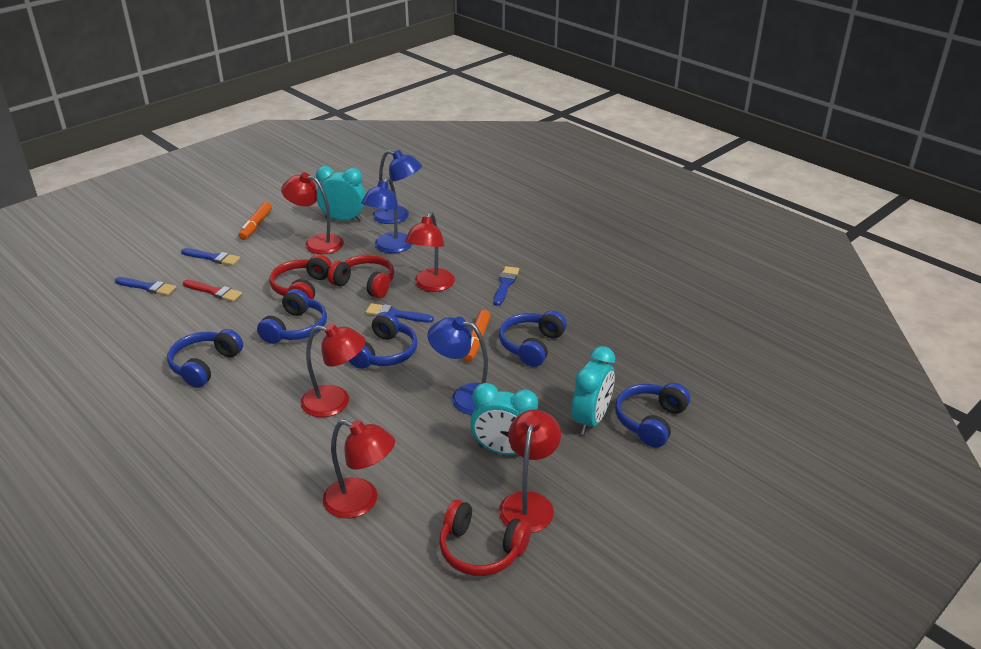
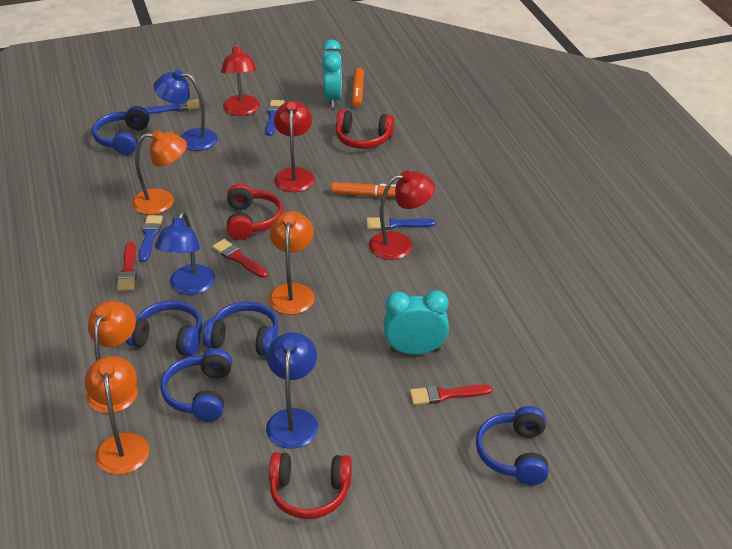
orange lamp: none = 0 -> [85,356,149,475] [86,301,138,413] [132,130,187,215] [269,211,315,315] = 4
red brush: [183,280,242,302] = 1 -> [117,242,137,291] [212,239,268,278] [410,384,492,405] = 3
red lamp: [281,173,344,254] [300,323,366,417] [323,419,395,518] [405,212,455,292] [499,410,561,533] = 5 -> [221,42,260,116] [274,101,315,192] [369,171,435,260] = 3
turquoise clock: [316,166,366,222] [470,383,538,455] [572,346,615,434] = 3 -> [322,40,342,108] [384,290,449,355] = 2

